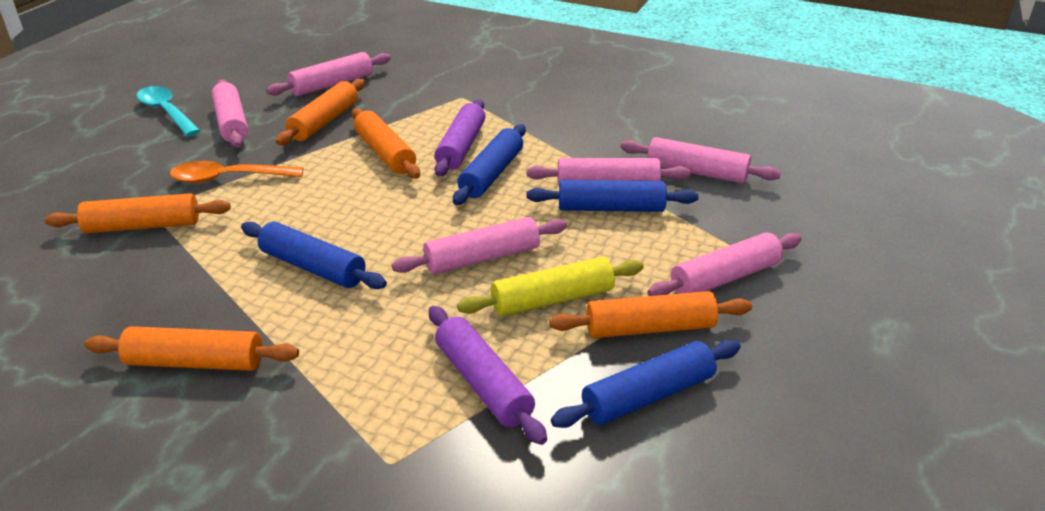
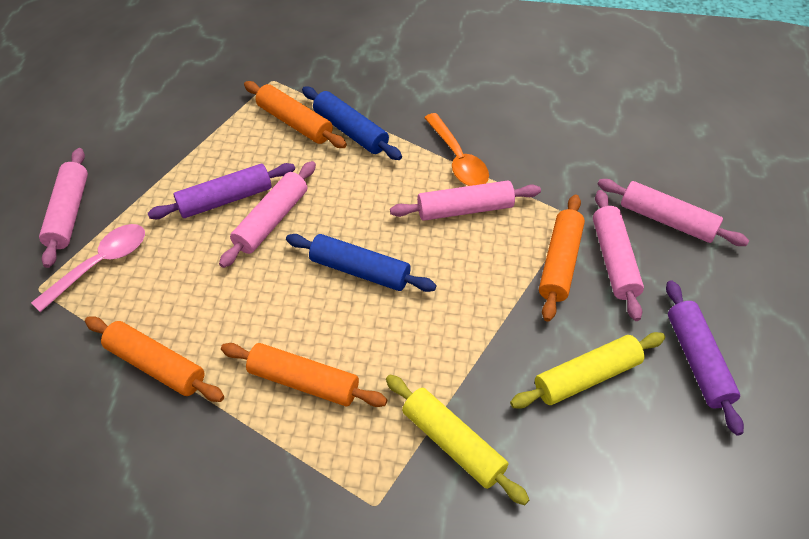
blue rolling pin: [241,222,387,289] [453,124,526,205] [526,180,699,212] [551,340,741,428] = 4 -> [286,234,437,292] [302,87,402,160] = 2
orange rolling pin: [45,193,231,233] [84,326,299,371] [276,79,365,145] [352,108,420,179] [549,291,752,338] = 5 -> [85,316,224,402] [221,343,387,407] [244,81,347,148] [539,194,585,322] = 4
pink rolling pin: [212,79,248,148] [266,52,391,96] [392,217,567,274] [526,158,691,186] [621,137,781,183] [647,232,802,296] = 6 -> [39,148,88,268] [219,161,316,268] [390,180,541,221] [593,190,644,321] [598,179,749,246] = 5
pink spoon: none = 0 -> [31,224,145,312] = 1
turquoise spoon: [136,86,201,136] = 1 -> none = 0
yellow rolling pin: [457,257,644,316] = 1 -> [386,375,529,505] [510,332,665,409] = 2

